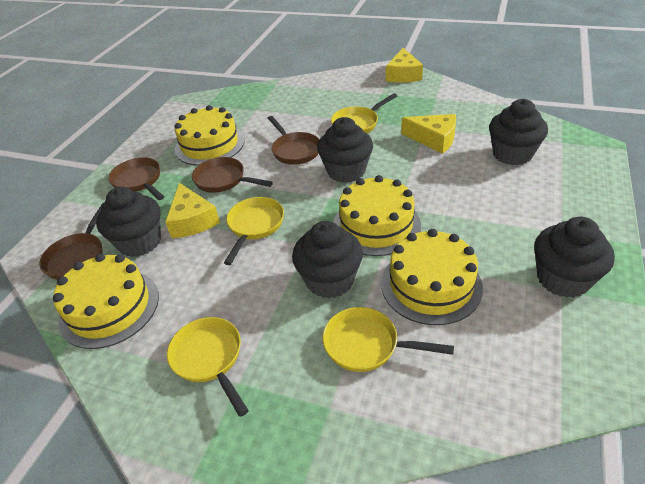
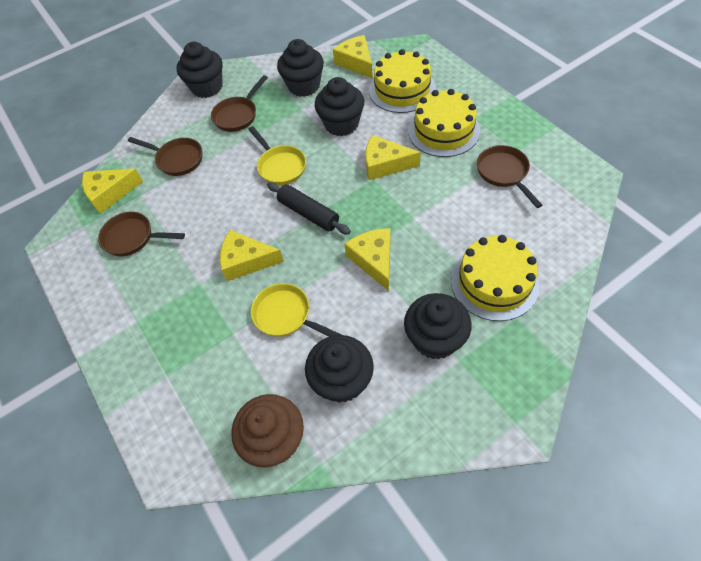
black rolling pin: none = 0 -> [267,182,351,235] = 1
brown cupcake: none = 0 -> [231,394,304,467] = 1
yellow cake: [53,254,159,349] [175,105,245,166] [333,175,421,256] [381,229,483,325] = 4 -> [369,49,436,113] [408,89,480,157] [451,235,539,321] = 3
yellow cheese: [165,183,220,238] [386,48,423,83] [401,114,456,154] = 3 -> [82,169,143,214] [220,230,284,281] [333,35,373,79] [344,228,390,291] [365,135,421,180] = 5
yellow pan: [167,317,249,417] [224,197,284,265] [323,307,454,372] [331,93,397,133] = 4 -> [248,126,306,185] [251,283,341,337] = 2

